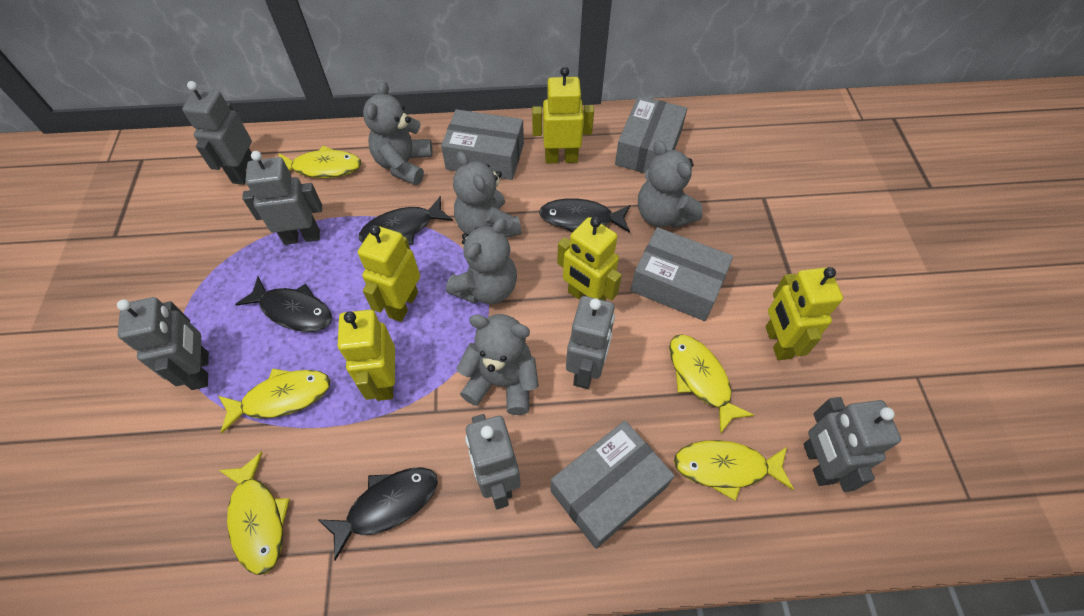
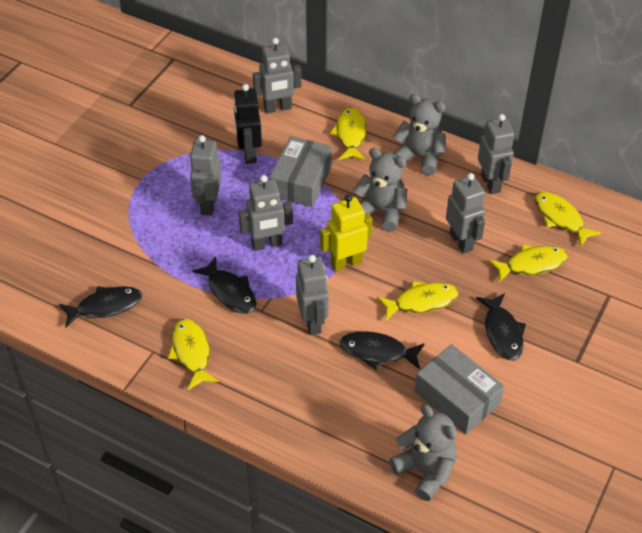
black robot: none = 0 -> [233,84,262,164] = 1
grey box: [441,109,524,180] [550,421,675,549] [615,95,687,173] [630,227,733,321] = 4 -> [270,136,332,207] [415,344,504,434] = 2
grey teddy bear: [363,81,433,185] [446,218,517,304] [453,151,522,238] [456,314,539,415] [638,140,702,228] = 5 -> [353,148,407,232] [389,404,457,501] [393,94,445,175] = 3
yellow robot: [338,310,395,401] [358,225,420,322] [532,67,594,164] [557,217,622,301] [766,267,843,360] = 5 -> [320,194,373,271] = 1

